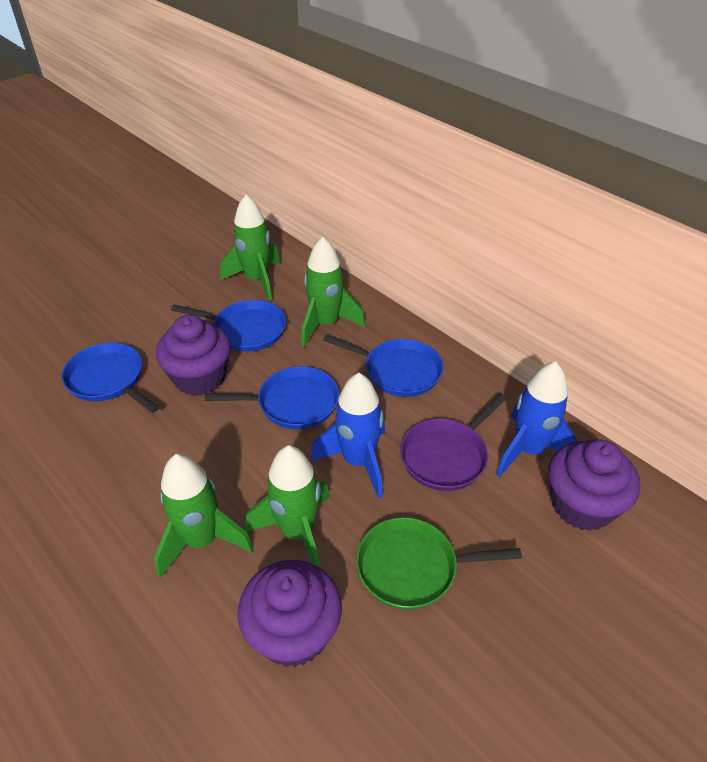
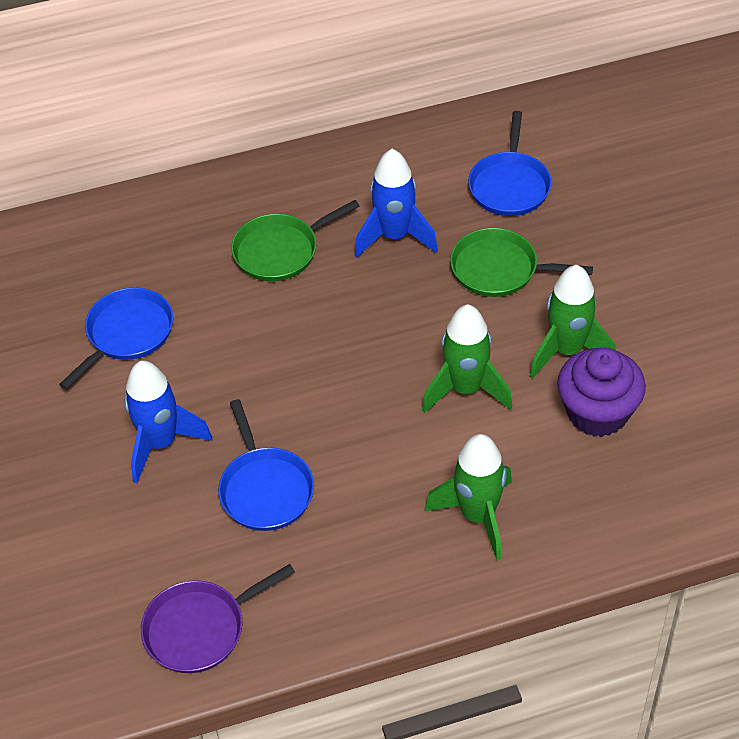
blue pan: [62,343,159,413] [171,300,286,352] [205,366,339,429] [323,335,443,397] = 4 -> [59,287,173,390] [218,399,314,531] [468,111,552,216] = 3
green pan: [356,517,522,610] = 1 -> [231,200,359,281] [450,228,593,297] = 2
green rocket: [154,454,253,578] [220,195,280,301] [246,445,330,568] [301,237,365,347] = 4 -> [422,304,513,413] [424,434,512,560] [530,265,616,378] = 3
purple cupcake: [156,315,231,396] [238,560,342,667] [548,439,640,531] = 3 -> [557,348,646,437] = 1

